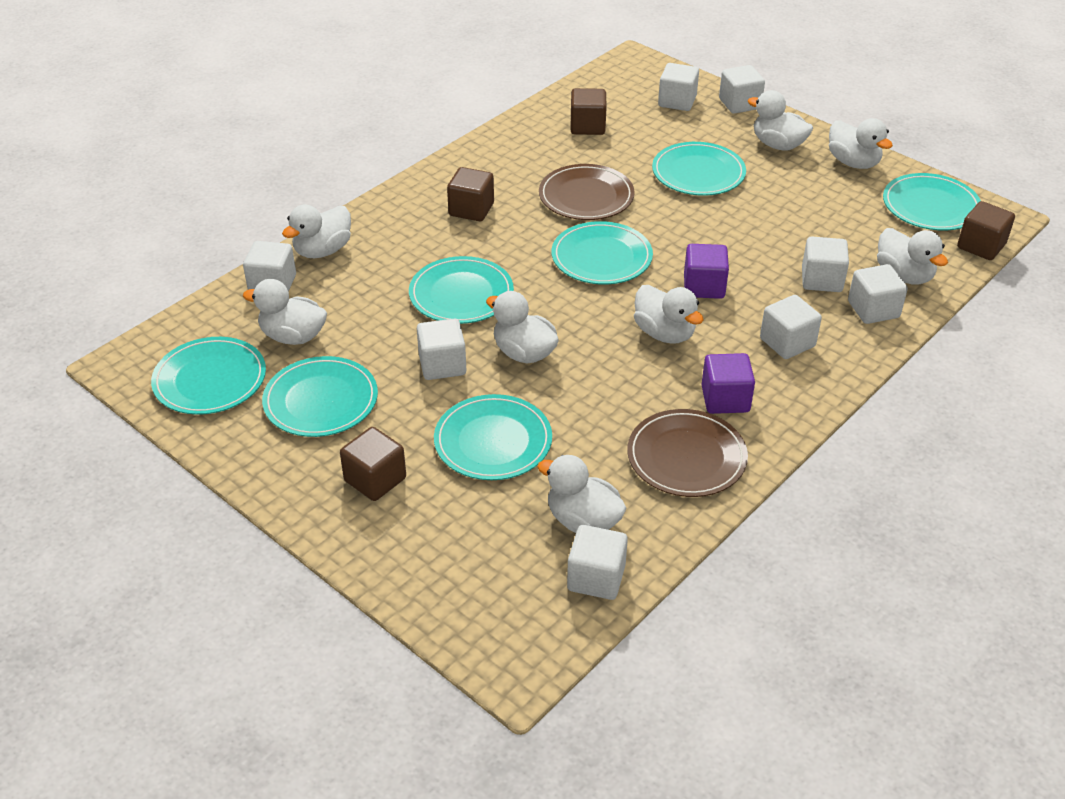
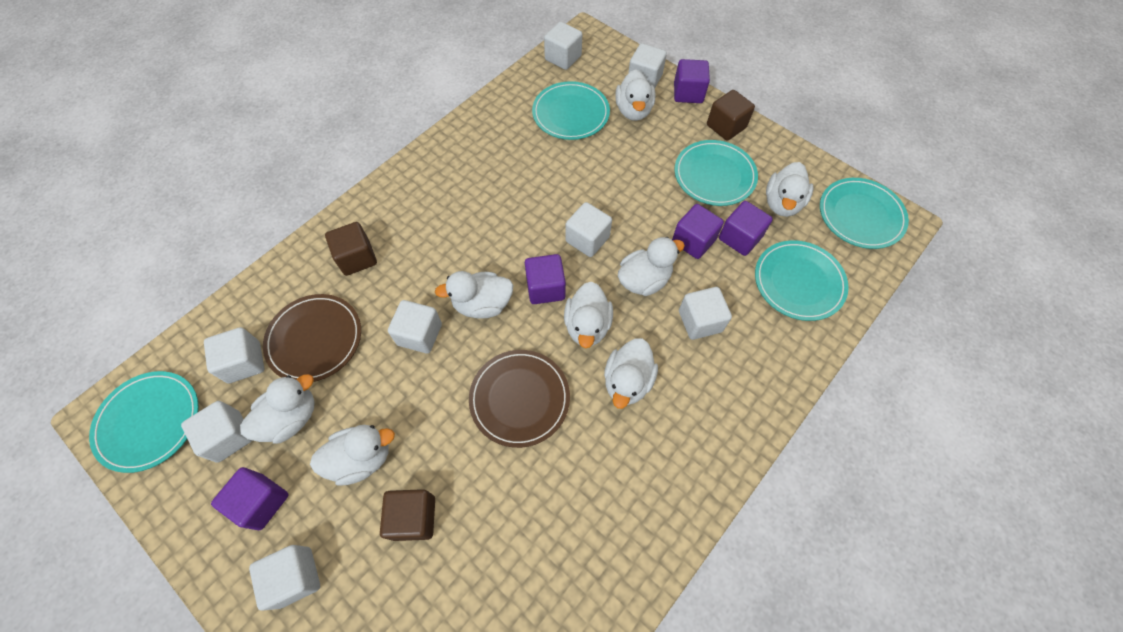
brown cube: [340,427,406,501] [447,167,494,221] [571,88,607,135] [957,201,1015,260] = 4 -> [325,222,377,276] [380,489,435,541] [707,90,755,141] = 3
purple cube: [684,244,729,299] [701,353,755,414] = 2 -> [211,467,288,530] [525,254,566,304] [672,204,724,259] [674,59,710,103] [719,201,773,256] = 5
turquoise plate: [151,337,266,415] [262,356,378,437] [409,256,514,324] [434,394,552,480] [551,221,653,285] [652,142,746,196] [883,173,981,231] = 7 -> [89,371,199,473] [532,81,610,140] [674,140,758,206] [755,240,849,321] [820,178,909,249] = 5

